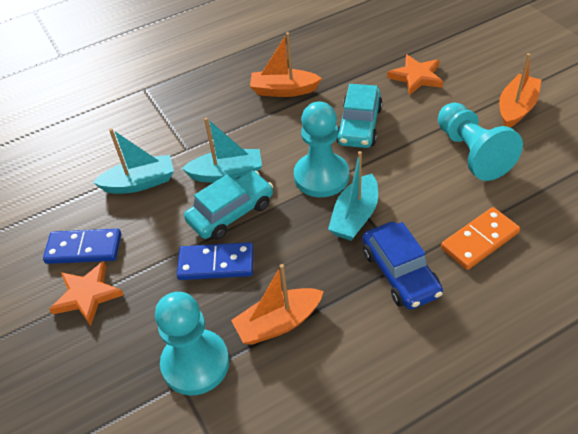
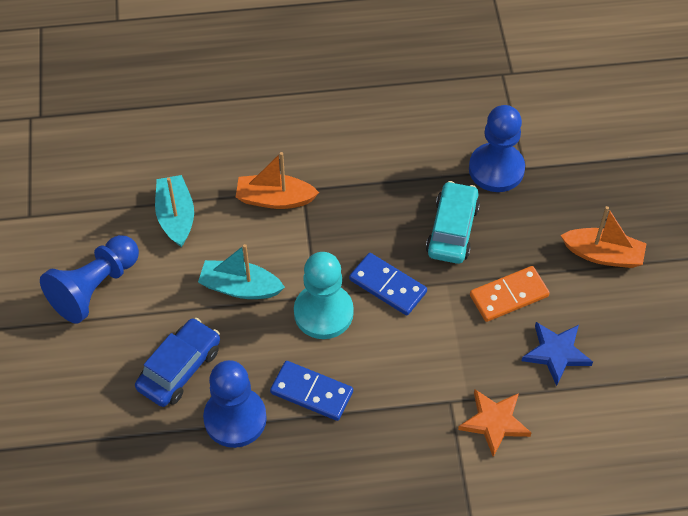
blue pawn: none = 0 -> [40,235,139,324] [203,360,267,448] [469,105,525,192] = 3
blue star: none = 0 -> [522,322,593,386] = 1
orange boat: [231,264,324,345] [250,32,322,97] [499,53,541,127] = 3 -> [236,152,319,209] [561,206,647,268] = 2
orange star: [49,261,124,326] [387,54,443,95] = 2 -> [458,389,531,457] = 1
turquoise boat: [93,128,174,194] [181,117,262,183] [328,151,378,241] = 3 -> [155,175,194,247] [198,244,285,299] = 2
turquoise car: [184,171,273,240] [336,84,383,148] = 2 -> [426,181,480,264] = 1
turquoise pawn: [155,292,229,395] [294,102,349,197] [438,102,523,181] = 3 -> [294,252,354,339] = 1

